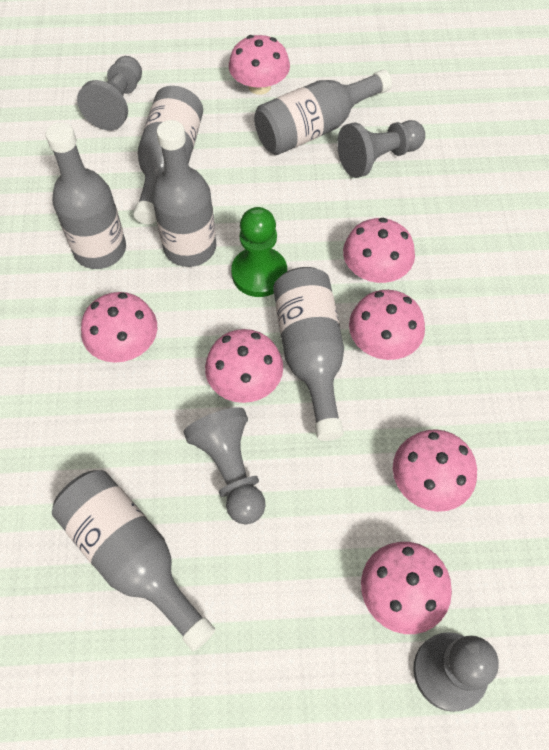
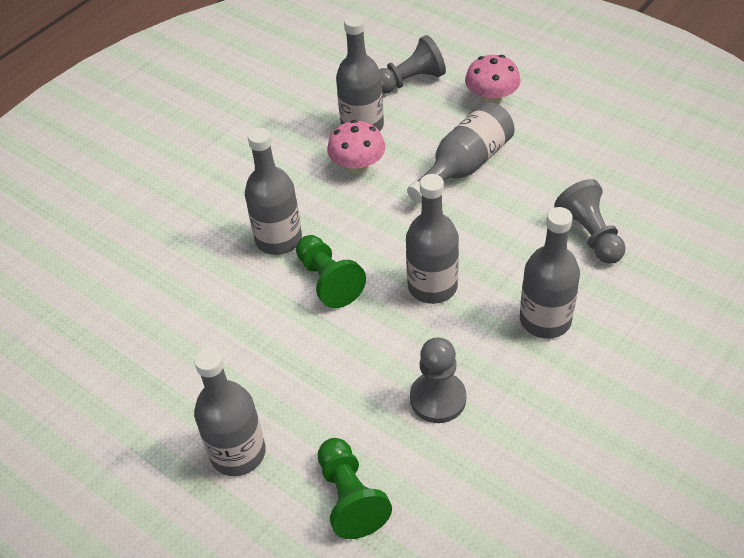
green pawn: [231,207,287,297] = 1 -> [296,235,366,308] [318,438,392,539] = 2
grey pawn: [77,56,142,130] [184,407,266,525] [337,120,425,178] [413,632,499,712] = 4 -> [379,35,446,94] [410,338,466,423] [554,179,626,264] = 3
pink mushroom: [81,292,157,363] [205,329,283,403] [229,35,290,95] [343,218,415,283] [349,290,425,360] [361,542,452,634] [393,429,477,512] = 7 -> [327,120,385,173] [465,55,520,104] = 2

